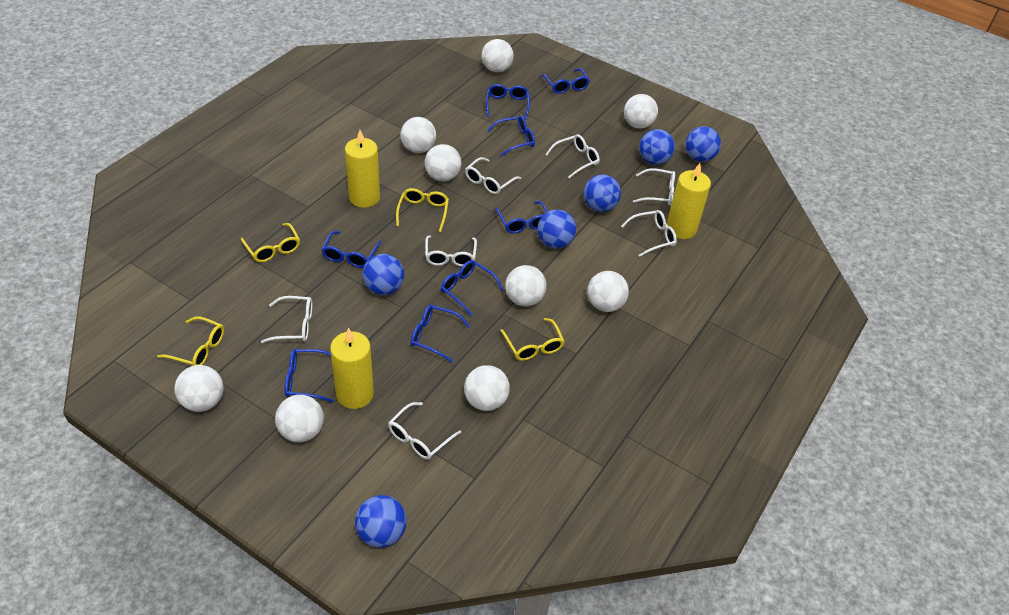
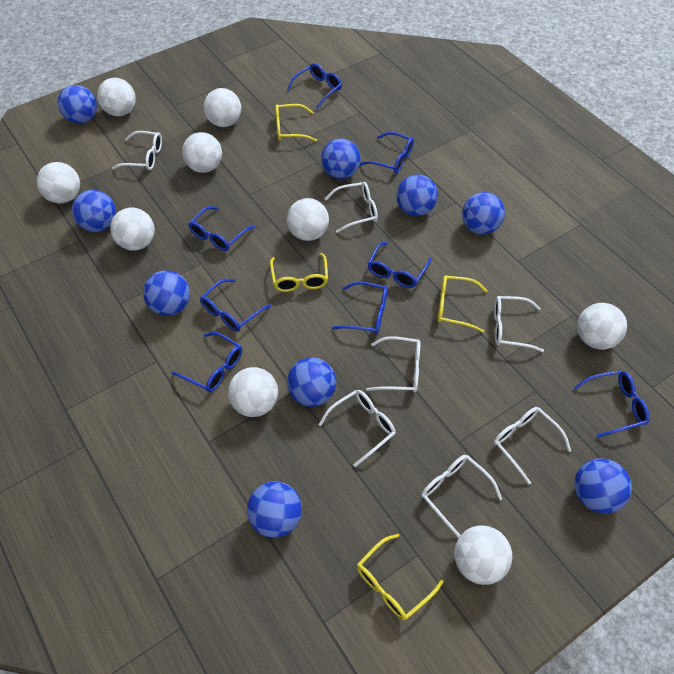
blue ball: [355,495,407,548] [363,254,404,295] [537,210,576,249] [584,174,621,212] [639,129,675,165] [685,126,721,162] = 6 -> [58,85,97,124] [72,190,116,232] [143,270,190,316] [247,481,302,538] [287,357,336,407] [321,138,361,179] [396,175,438,216] [462,192,505,235] [574,458,632,514] = 9
yellow candle: [330,328,374,409] [345,130,380,208] [667,163,711,239] = 3 -> none = 0

